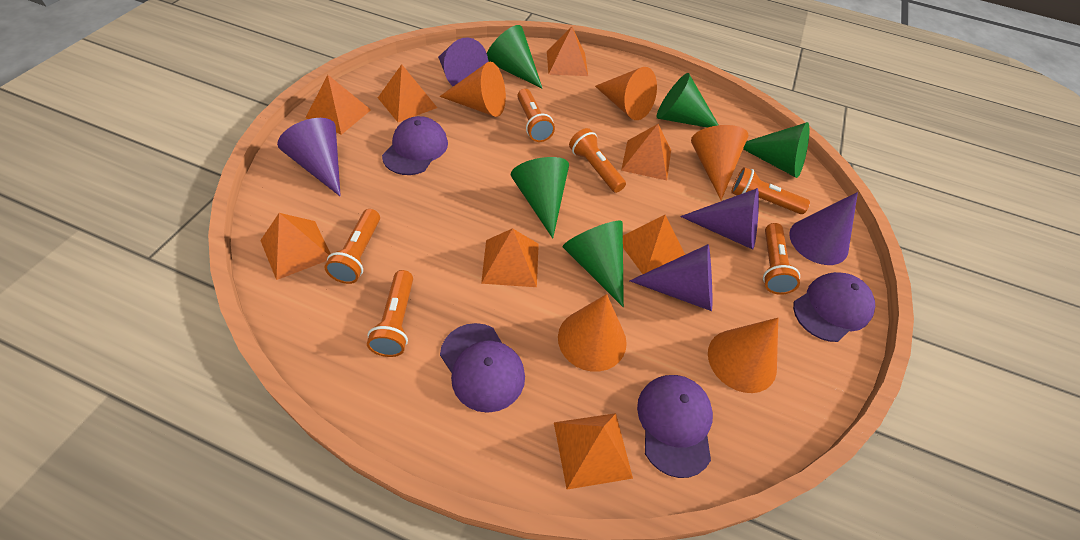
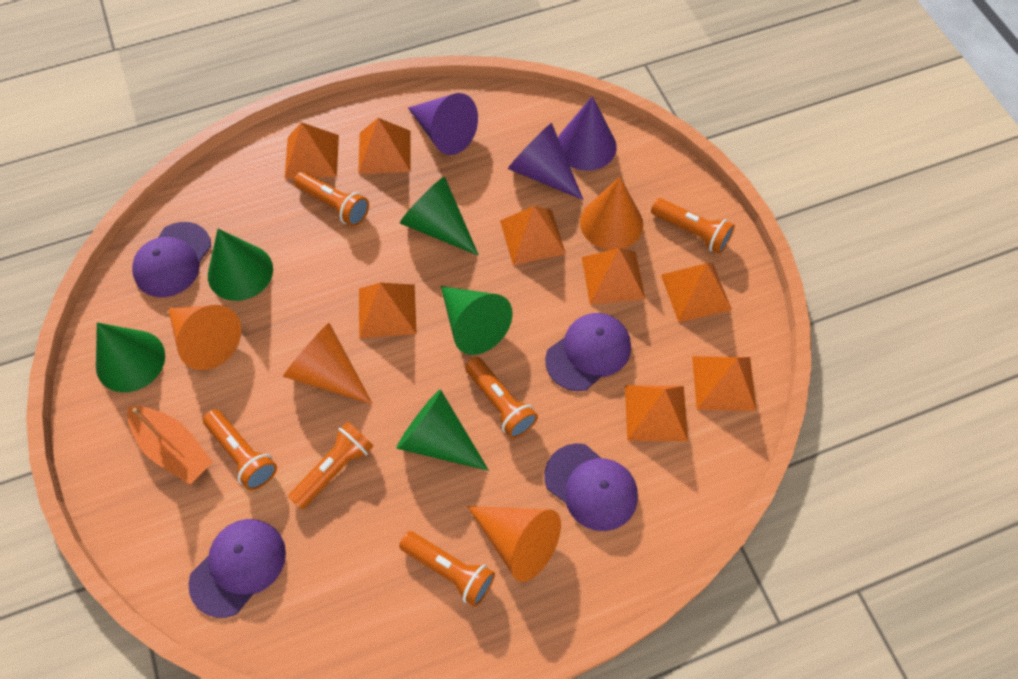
orange boat: none = 0 -> [127,406,213,484] = 1
orange cone: [440,62,506,117] [558,294,627,372] [595,67,657,120] [691,125,748,200] [708,318,778,393] = 5 -> [168,305,241,370] [283,323,373,404] [468,506,561,582] [580,177,643,250] = 4
purple cone: [277,118,341,196] [438,38,488,86] [630,244,712,311] [680,188,759,250] [789,192,858,265] = 5 -> [408,93,478,155] [508,123,583,200] [558,96,616,171] = 3

